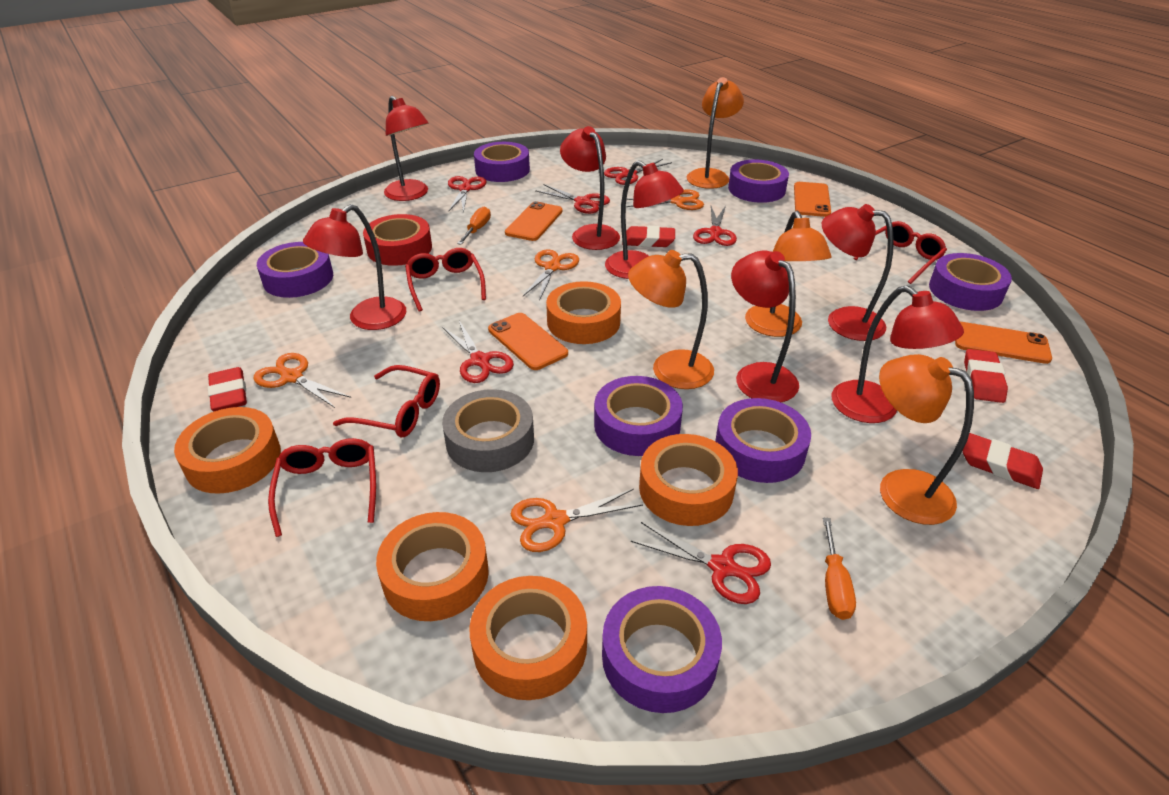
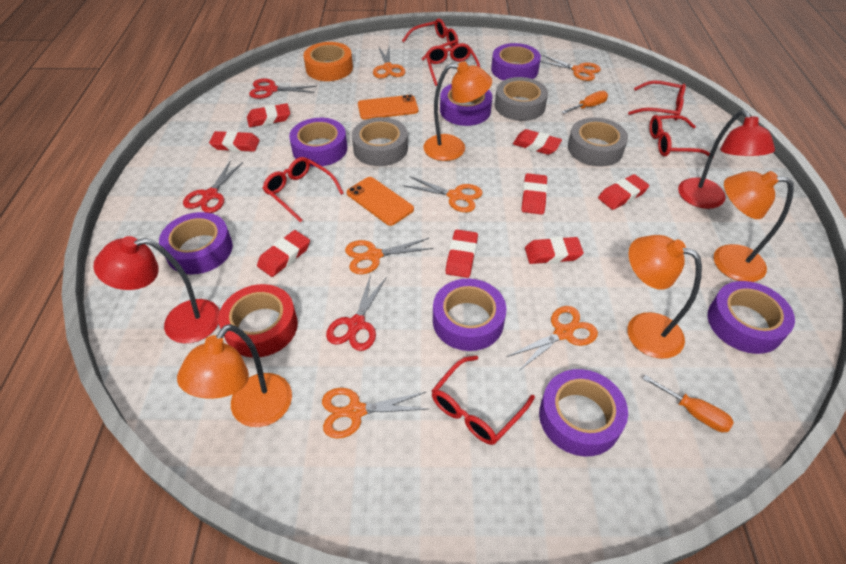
grey tape: [442,389,534,472] = 1 -> [352,117,408,166] [495,77,548,121] [568,117,628,166] = 3
orange phone: [488,313,568,370] [505,201,563,241] [794,182,831,217] [955,322,1052,364] = 4 -> [347,177,414,226] [358,95,418,119] = 2
orange scissors: [254,353,351,408] [510,489,643,552] [523,249,579,301] [626,190,704,210] = 4 -> [322,388,428,439] [345,238,433,274] [373,46,405,79] [403,176,483,212] [507,306,598,371] [540,54,601,81] = 6
orange tape: [174,407,281,494] [376,512,489,621] [469,576,587,700] [546,281,621,344] [639,434,738,526] = 5 -> [304,42,353,81] = 1
red eraser: [208,367,247,412] [622,226,675,247] [963,433,1043,489] [964,349,1008,403] = 4 -> [209,131,260,152] [247,103,290,127] [257,230,310,277] [446,230,478,278] [513,129,562,155] [521,173,548,215] [525,237,584,264] [598,174,649,210] = 8
red glasses: [268,438,376,537] [333,365,440,437] [405,248,486,312] [854,221,947,284] = 4 -> [263,157,344,222] [402,19,458,61] [426,43,480,86] [432,355,535,445] [628,81,686,120] [649,115,714,157] = 6
red lamp: [303,204,406,330] [384,96,428,201] [560,126,620,250] [605,161,684,279] [731,250,799,402] [822,204,894,341] [832,285,964,423] = 7 -> [93,236,220,343] [678,110,775,209] = 2
red scissors: [442,321,514,383] [448,176,487,213] [535,184,610,214] [604,159,672,185] [631,522,771,604] [693,206,737,246] = 6 -> [183,160,243,213] [249,79,317,99] [326,274,386,351] = 3

